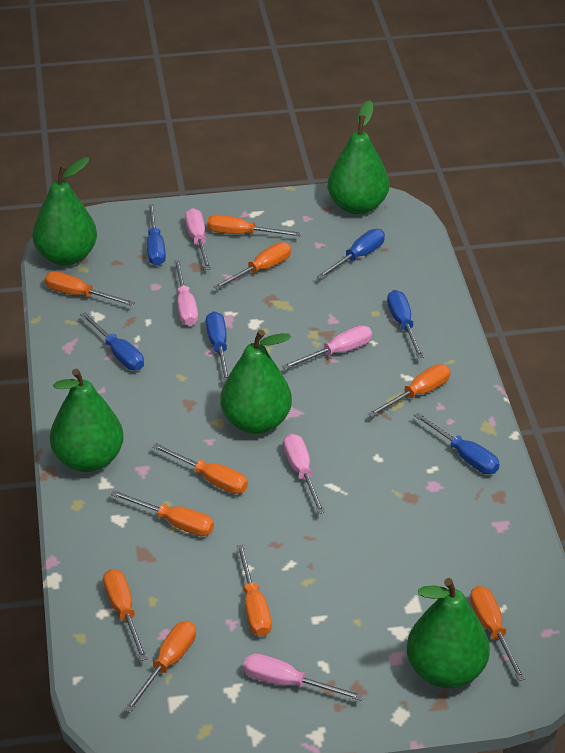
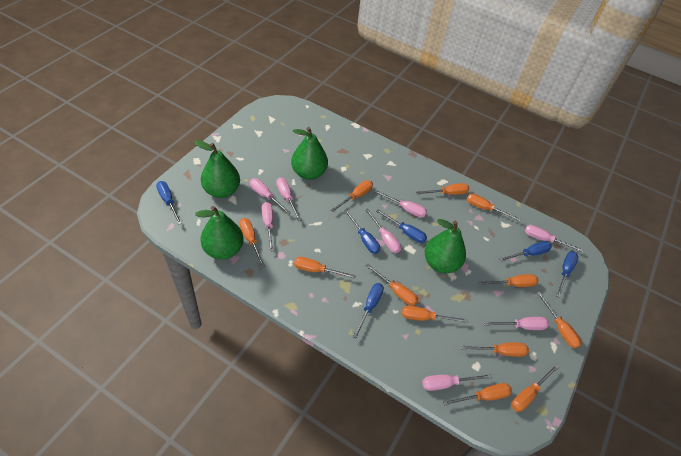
green pear: [32,157,97,266] [50,369,124,472] [220,330,292,434] [327,100,389,215] [407,578,490,688] = 5 -> [194,140,240,198] [195,206,244,259] [291,127,328,180] [425,219,466,273] = 4
orange screwdriver: [44,271,135,306] [103,569,148,661] [110,490,214,536] [124,621,196,713] [152,443,248,494] [207,214,301,236] [213,242,291,290] [237,544,272,637] [368,364,451,417] [470,586,526,681] = 10 -> [239,218,265,267] [294,257,356,279] [331,180,373,212] [366,264,418,306] [402,306,468,323] [416,183,469,195] [443,383,512,406] [461,342,529,357] [466,194,520,221] [478,274,539,287] [511,365,559,412] [537,292,582,348] = 12
pink screwdriver: [174,260,198,326] [185,208,211,270] [243,653,364,701] [282,326,372,370] [283,434,325,514] = 5 -> [250,178,291,215] [261,202,274,252] [276,177,301,221] [365,208,401,253] [375,190,427,217] [422,374,492,391] [484,317,549,330] [525,225,583,252] = 8

